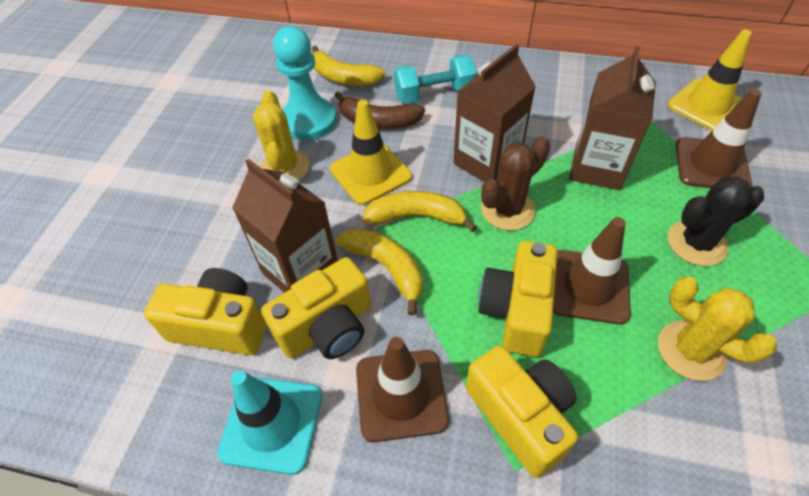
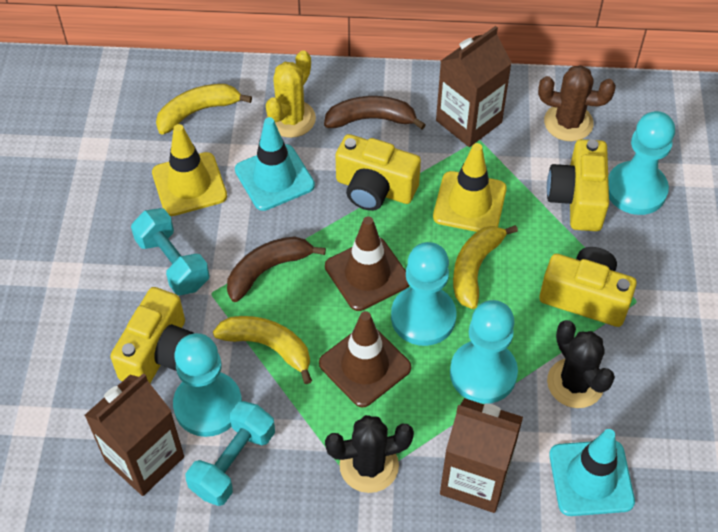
black cactus: [668,176,764,266] = 1 -> [325,415,414,493] [547,320,615,408] = 2
brown banana: [334,91,425,129] = 1 -> [227,236,326,302] [324,96,426,129] = 2
brown traffic cone: [356,337,449,442] [553,217,631,325] [676,89,762,188] = 3 -> [319,311,411,407] [325,216,410,311] = 2
turquoise dumbbell: [394,55,477,104] = 1 -> [131,208,210,295] [185,401,275,506] = 2
turquoise pawn: [273,26,336,141] = 1 -> [173,333,242,437] [391,242,456,346] [450,300,518,404] [608,111,675,215] = 4
turquoise traffic cone: [217,370,322,475] = 1 -> [235,117,315,211] [549,429,635,516] = 2
yellow cactus: [253,90,309,180] [658,277,777,381] = 2 -> [266,50,316,138] = 1

